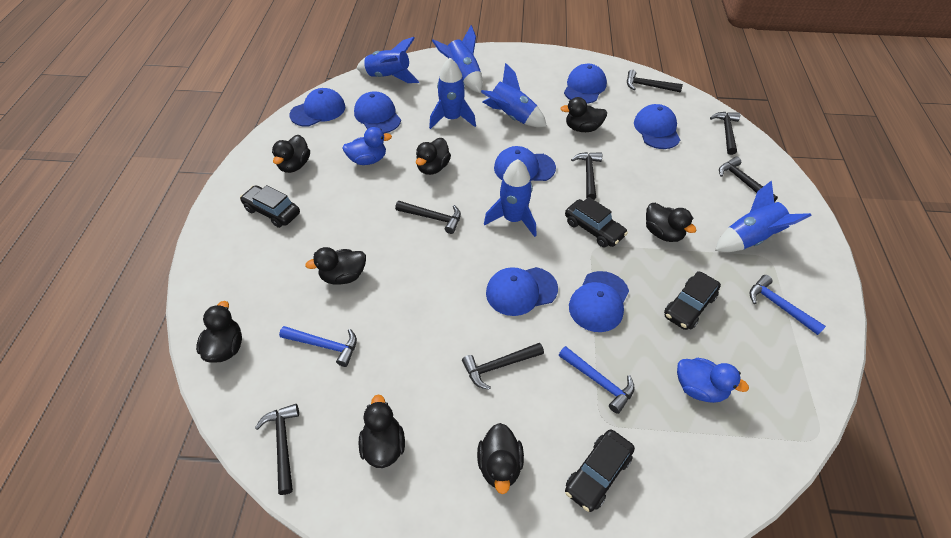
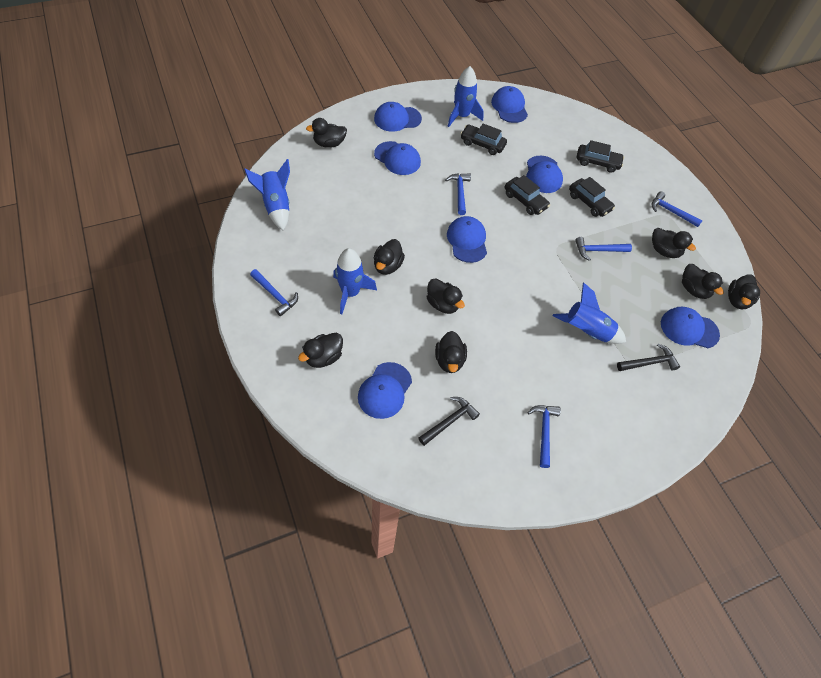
black hammer: [255,404,299,495] [395,201,461,234] [462,343,544,390] [571,152,602,200] [627,70,683,92] [710,112,740,155] [719,157,778,202] = 7 -> [418,397,480,446] [617,344,680,371] = 2
blue duck: [342,127,392,165] [677,358,749,403] = 2 -> none = 0
blue hammer: [279,326,357,367] [559,346,635,414] [749,275,826,335] = 3 -> [250,269,298,316] [445,173,471,215] [527,405,561,468] [575,237,632,261] [652,191,703,227] = 5
blue rocket: [356,37,419,83] [429,58,476,129] [432,25,483,93] [481,63,547,127] [484,159,536,237] [715,180,812,252] = 6 -> [244,159,290,231] [333,248,377,314] [448,66,484,127] [553,283,626,344] = 4

